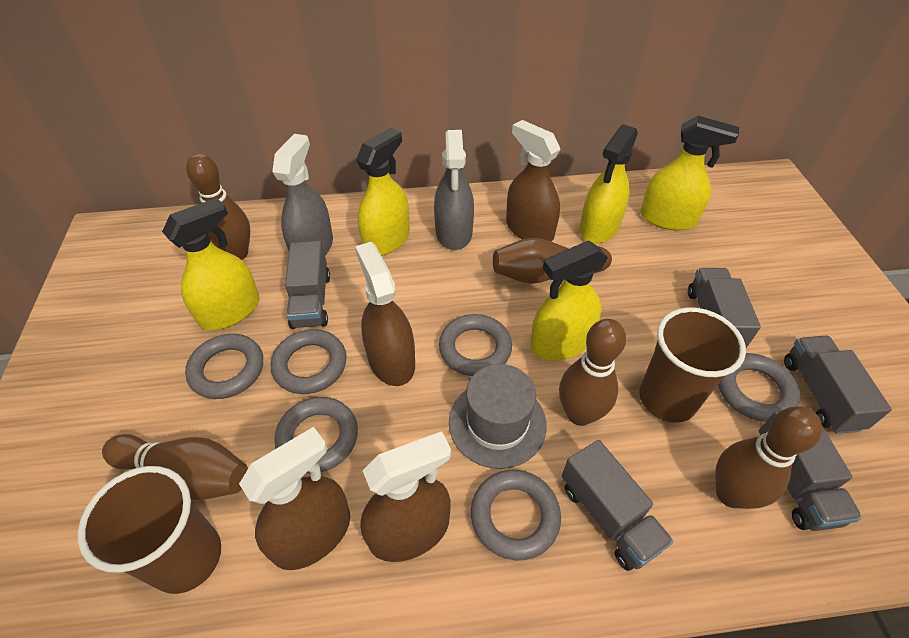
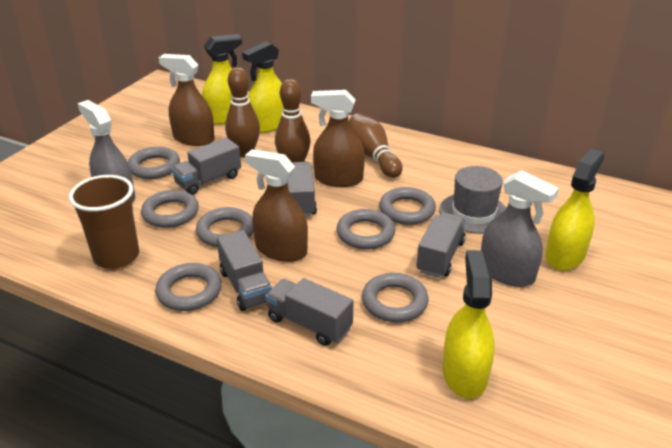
brown bowling pin: [102,434,248,500] [186,153,250,260] [493,238,612,284] [559,319,626,426] [715,407,822,509] = 5 -> [225,67,260,157] [275,79,311,162] [349,113,403,178] = 3
brown cup: [78,466,221,594] [639,307,746,423] = 2 -> [69,175,139,269] = 1
brown spray bottle: [239,427,350,570] [355,242,415,386] [360,431,451,562] [506,120,560,242] = 4 -> [159,54,215,146] [245,149,308,262] [311,90,365,187] = 3
grey ring: [185,334,263,399] [271,329,347,394] [274,397,358,474] [439,314,512,376] [471,470,561,560] [718,353,800,422] = 6 -> [128,147,180,179] [141,190,199,228] [155,263,222,311] [196,207,253,247] [337,209,395,249] [362,273,429,322] [379,187,436,225] = 7
yellow spray bottle: [162,198,259,330] [356,128,410,256] [531,241,608,361] [580,124,638,244] [641,116,739,231] = 5 -> [202,34,242,125] [242,41,283,133] [442,250,495,399] [545,149,605,271] = 4

